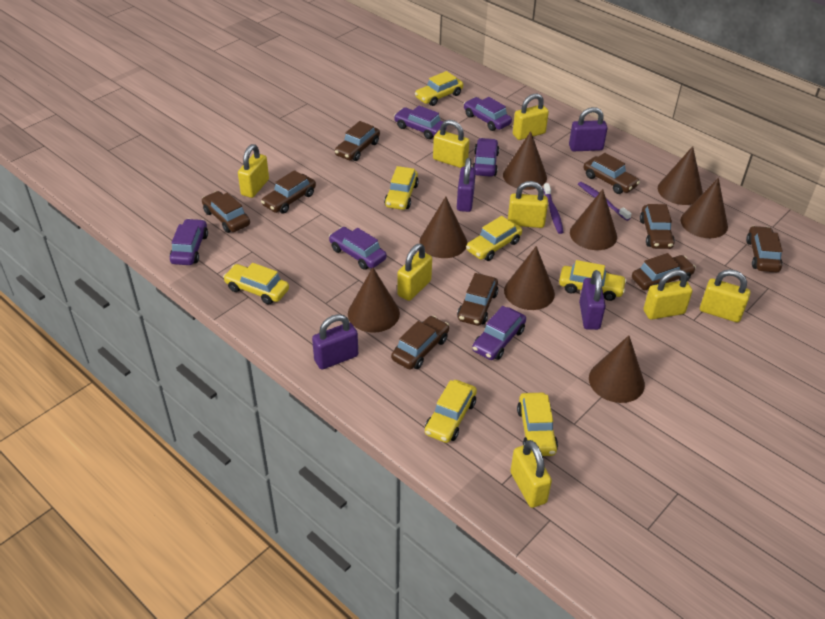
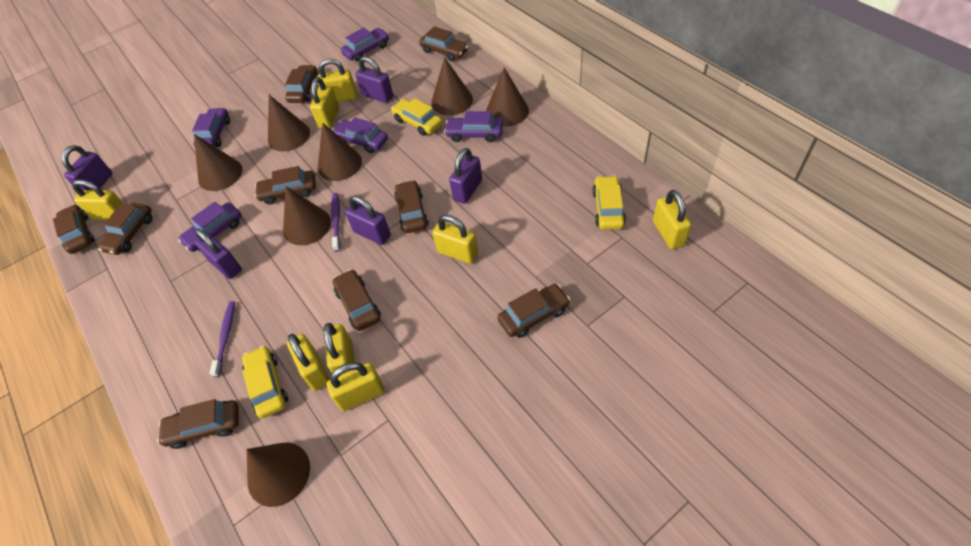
brown cone: [348,267,400,333] [420,197,467,258] [503,131,547,190] [504,246,555,310] [570,189,617,250] [589,335,645,403] [658,146,703,205] [681,178,728,238] = 8 -> [194,134,243,191] [247,443,310,507] [268,95,310,152] [283,186,331,245] [318,123,362,181] [431,57,473,115] [486,68,529,126] = 7
purple car: [170,219,208,265] [329,227,387,270] [394,106,447,139] [464,97,512,131] [472,138,499,177] [472,306,526,360] = 6 -> [178,202,242,252] [192,108,230,147] [332,117,388,153] [341,28,389,62] [444,111,503,142] = 5
purple padlock: [312,314,358,370] [457,158,476,212] [569,107,607,151] [579,270,606,330] = 4 -> [62,145,112,190] [194,229,242,279] [345,196,391,245] [355,56,393,103] [449,148,482,204] = 5
yellow car: [223,263,289,305] [384,166,419,210] [415,71,463,106] [425,380,477,443] [466,216,522,261] [517,393,558,456] [559,260,627,301] = 7 -> [242,346,288,418] [391,98,442,136] [592,175,626,230] = 3

